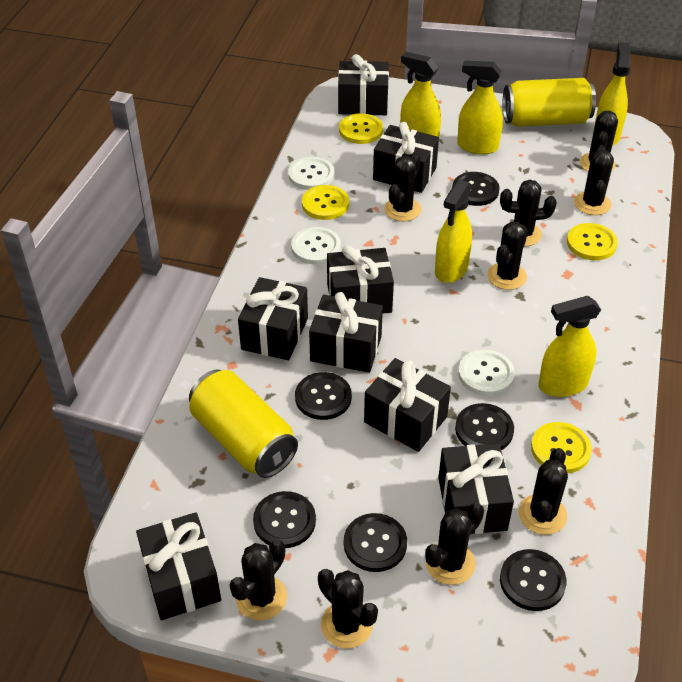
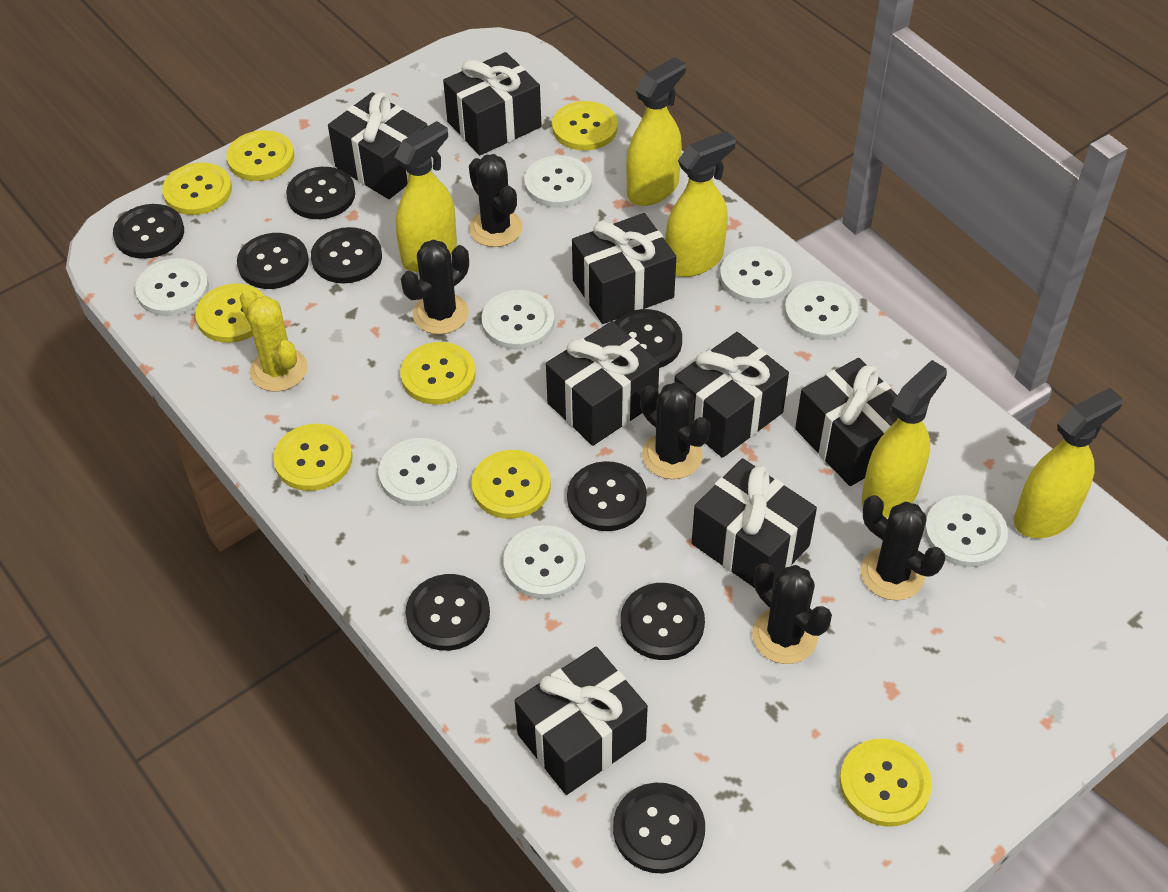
black button: [253,491,316,548] [295,372,352,420] [344,513,407,572] [452,172,500,206] [455,403,514,450] [500,549,566,611] = 6 -> [113,204,184,259] [237,233,309,289] [286,167,355,219] [311,227,382,283] [405,574,490,651] [567,461,647,531] [613,783,705,873] [615,309,682,368] [621,583,705,660] = 9
black cactus: [229,540,287,620] [318,569,378,649] [384,152,421,221] [425,502,484,585] [487,222,528,290] [500,180,557,246] [519,448,568,535] [574,145,614,215] [580,111,618,172] = 9 -> [401,239,469,334] [469,154,523,247] [640,382,711,479] [752,563,832,664] [861,495,945,600] = 5
white button: [288,157,334,190] [291,227,341,264] [458,350,515,396] = 3 -> [135,258,209,316] [378,438,458,506] [482,290,554,350] [503,525,585,599] [524,155,592,208] [720,246,792,304] [785,281,858,340] [924,495,1008,567] = 8
yellow button: [302,185,349,220] [339,113,383,144] [531,422,592,473] [567,223,618,260] = 4 -> [162,162,232,215] [195,283,264,343] [226,130,294,181] [273,424,353,491] [400,342,476,405] [471,450,551,519] [552,101,618,151] [839,739,932,827] = 8
yellow cactus: none = 0 -> [240,289,308,391] = 1
yellow can: [189,370,298,478] [503,78,596,127] = 2 -> none = 0

